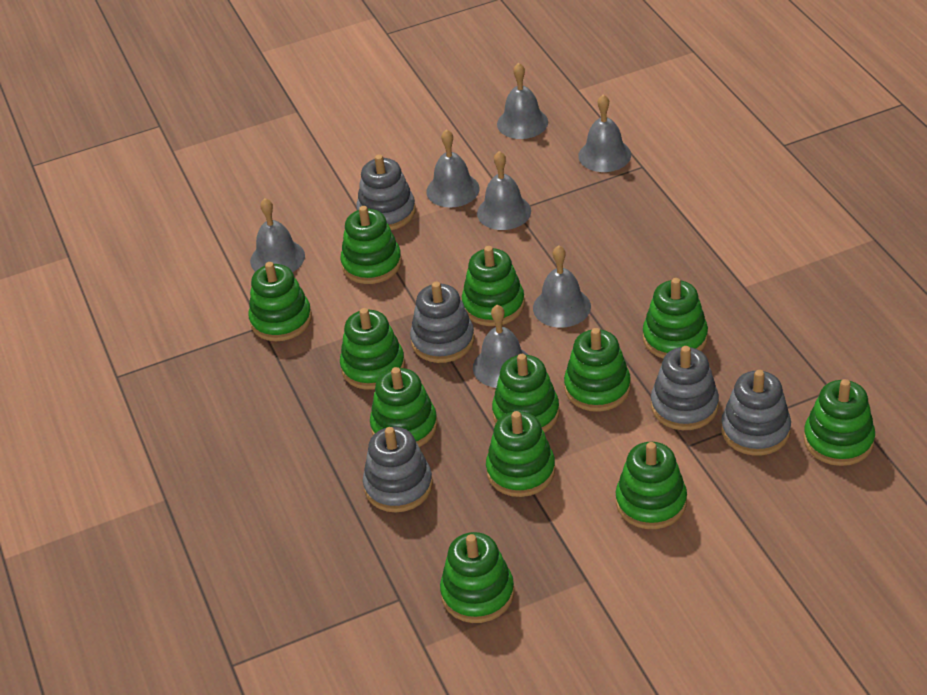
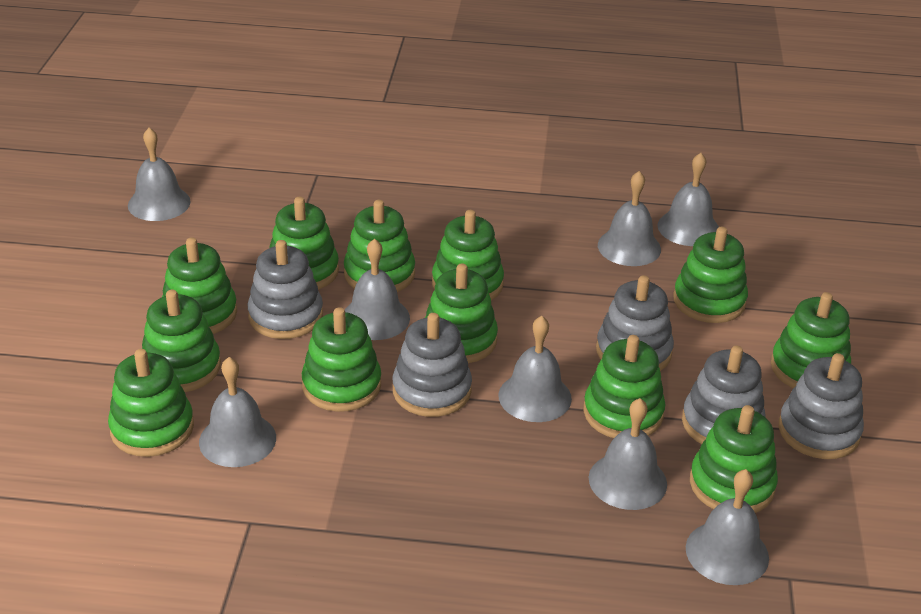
grey bell: [250,198,305,272] [426,129,480,208] [473,305,528,388] [477,151,531,230] [497,63,548,139] [533,245,591,328] [578,94,631,172] = 7 -> [128,128,191,221] [199,357,276,467] [345,238,410,340] [498,316,572,422] [589,398,667,510] [598,171,661,266] [658,153,719,246] [686,469,769,585] = 8

